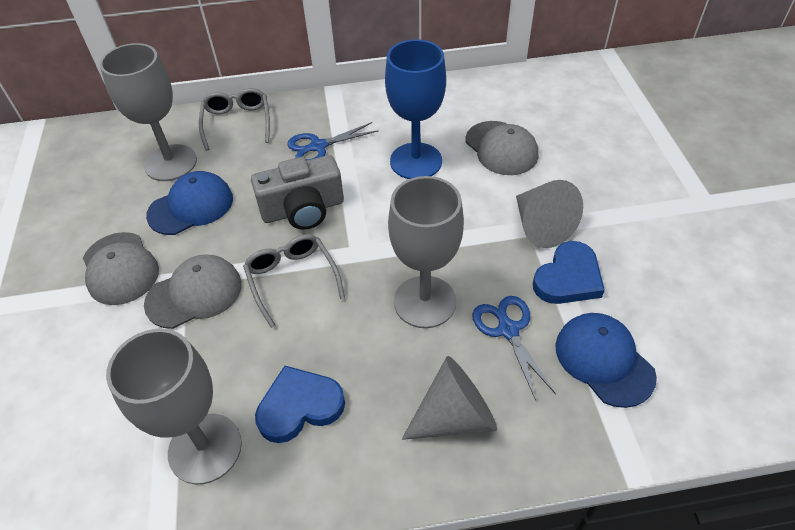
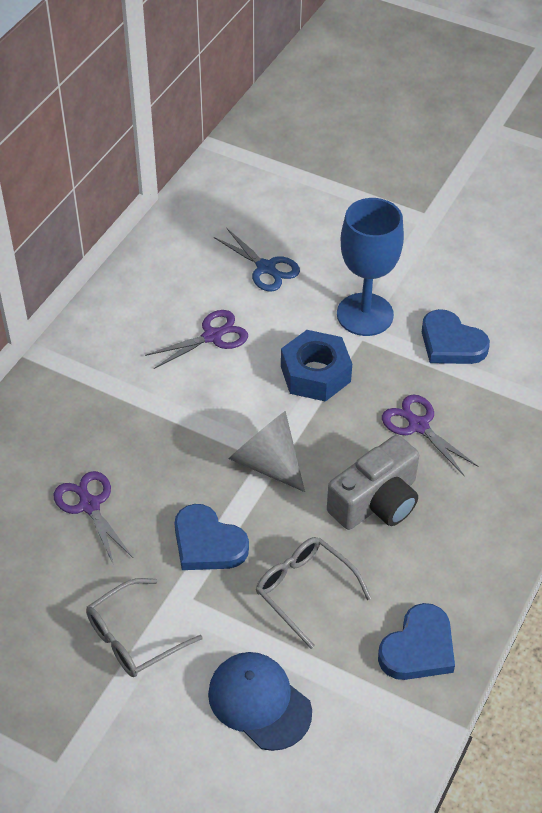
blue cap: [146,171,233,235] [555,313,657,408] = 2 -> [208,652,312,751] = 1
blue heart: [255,366,345,443] [533,241,605,304] = 2 -> [175,504,249,570] [378,603,455,680] [422,309,490,364] = 3
blue nut: none = 0 -> [281,330,352,402] = 1
blue scissors: [287,122,379,161] [472,296,556,400] = 2 -> [214,228,300,292] = 1
grey cap: [83,232,159,305] [144,255,242,329] [466,121,538,175] = 3 -> none = 0
grey cone: [402,356,497,440] [516,180,583,248] = 2 -> [229,411,305,492] = 1
grey goblet: [100,43,197,181] [106,329,242,485] [388,176,464,328] = 3 -> none = 0
purple scissors: none = 0 -> [54,471,133,565] [145,310,248,369] [382,394,479,476] = 3

